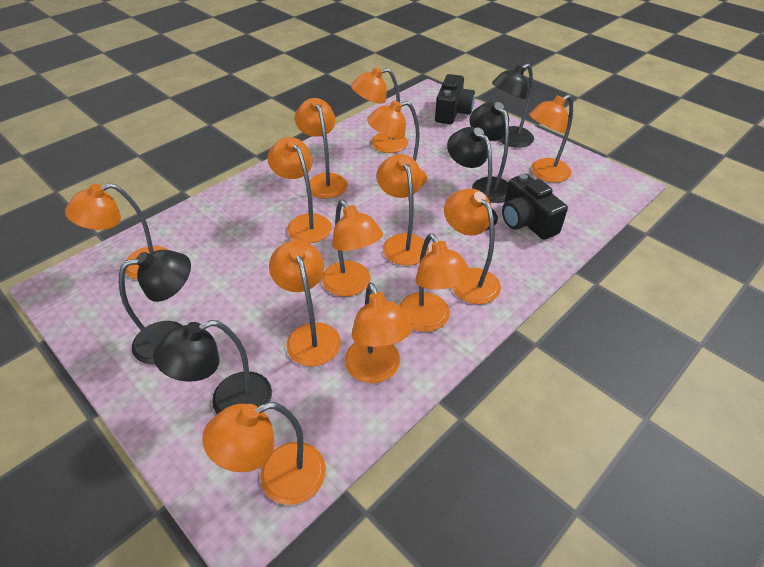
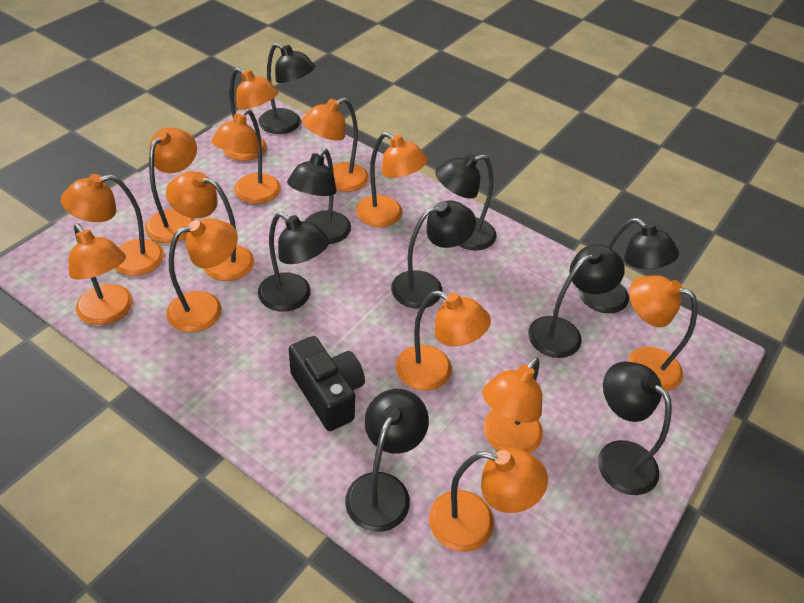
black camera: [435,74,475,124] [502,174,568,240] = 2 -> [289,336,365,431] = 1
black lamp: [119,250,191,364] [153,320,272,414] [447,127,498,231] [470,102,509,203] [492,64,534,148] = 5 -> [258,43,315,134] [258,212,330,312] [287,148,351,244] [345,389,429,532] [391,200,476,309] [435,154,496,250] [528,244,625,358] [579,218,679,313] [598,361,672,495] = 9

